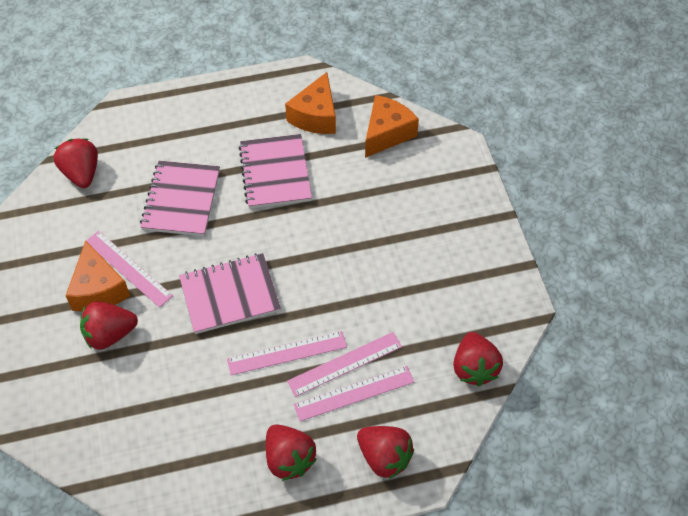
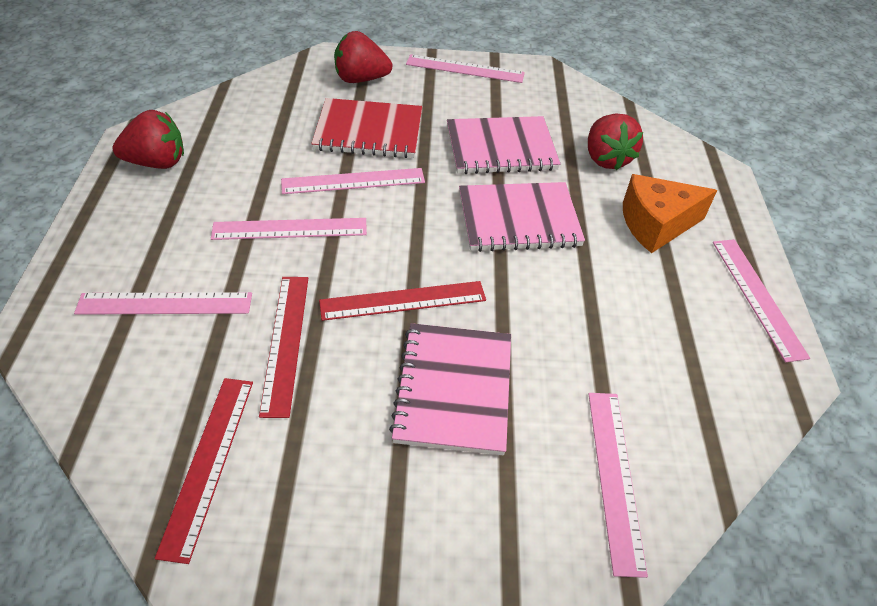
orange cheese: [66,240,130,312] [285,72,336,134] [365,95,419,158] = 3 -> [623,174,717,253] = 1
pink ruler: [86,231,173,308] [227,331,347,375] [287,332,402,397] [294,366,414,421] = 4 -> [74,292,252,315] [211,218,367,240] [281,168,425,194] [406,54,525,83] [589,393,648,578] [713,239,810,362] = 6
red notebook: none = 0 -> [311,98,422,158] = 1
red ruler: none = 0 -> [155,378,253,564] [259,277,308,418] [319,281,486,321] = 3
red strawberry: [54,138,98,188] [80,301,138,350] [266,424,317,481] [357,426,414,479] [453,332,503,386] = 5 -> [113,110,184,169] [334,31,393,83] [588,114,643,170] = 3

